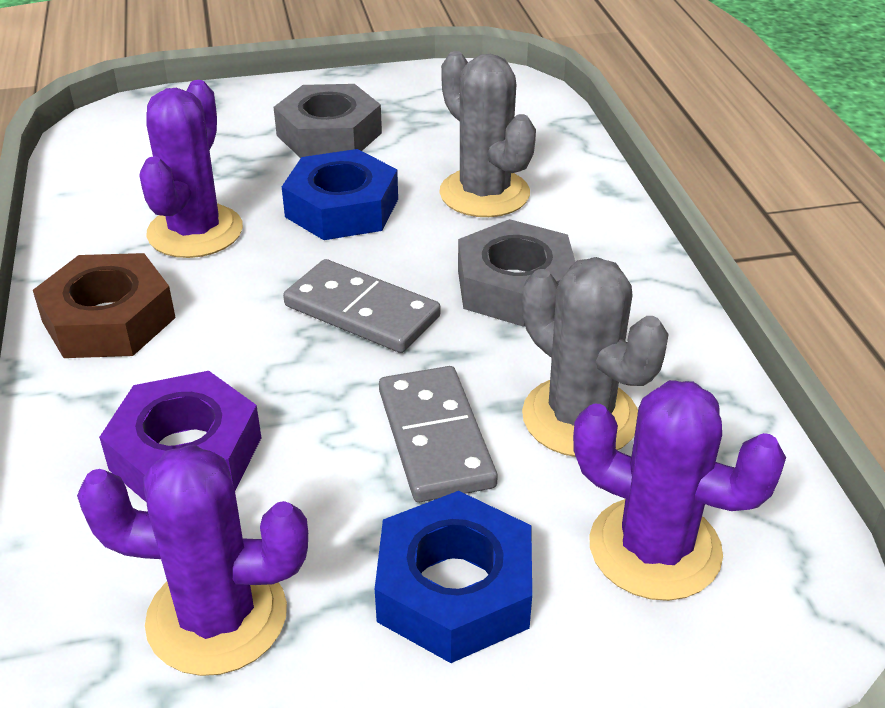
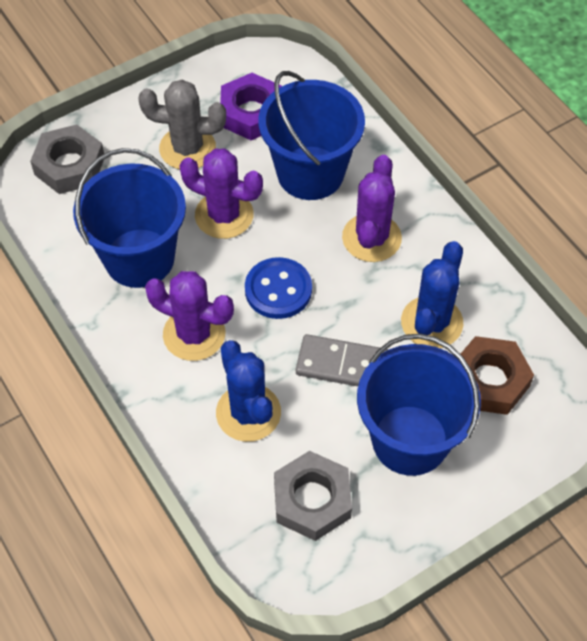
blue bucket: none = 0 -> [73,148,186,288] [258,71,365,200] [357,334,481,476] = 3
blue button: none = 0 -> [245,257,312,319] = 1
blue cactus: none = 0 -> [216,340,281,442] [401,241,463,348] = 2
blue nut: [282,149,398,240] [375,491,532,663] = 2 -> none = 0
grey cactus: [439,51,536,217] [522,257,669,457] = 2 -> [138,79,226,169] = 1
grey domino: [283,259,441,353] [379,366,498,502] = 2 -> [296,334,389,386] = 1

